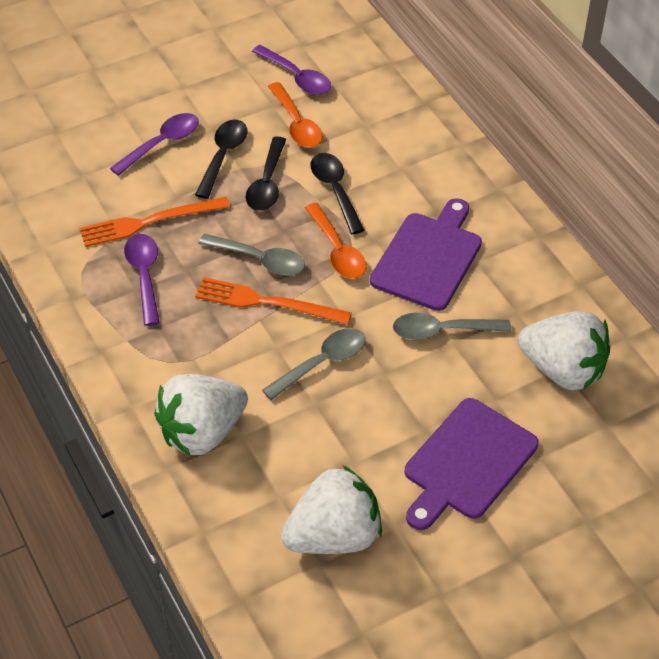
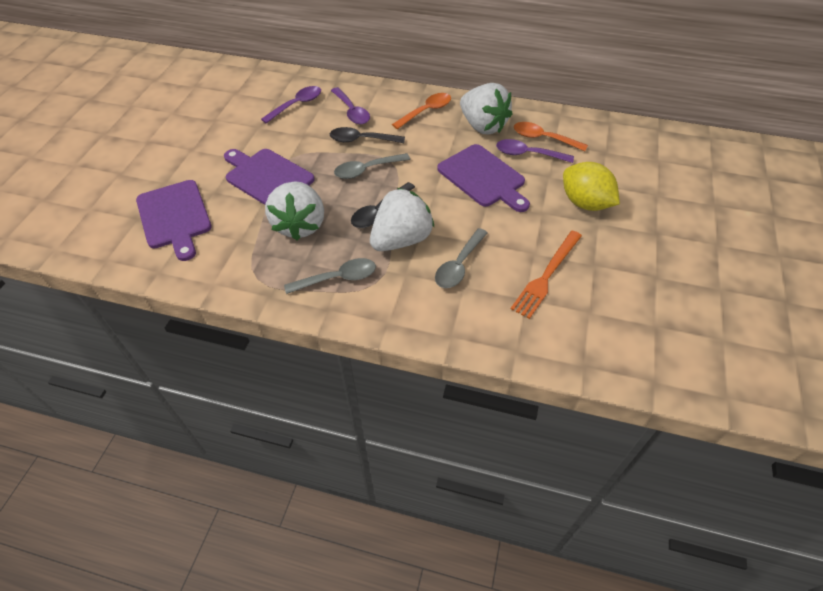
black spoon: [195,120,247,199] [246,136,286,211] [311,153,364,234] = 3 -> [330,127,405,143] [351,182,415,228] = 2
orange fork: [80,197,230,247] [195,277,352,325] = 2 -> [511,231,582,319] = 1
purple cutting board: [370,198,482,311] [405,398,539,530] = 2 -> [136,180,212,261] [224,149,315,205] [437,144,530,212] = 3
yellow lemon: none = 0 -> [563,162,620,211] = 1

